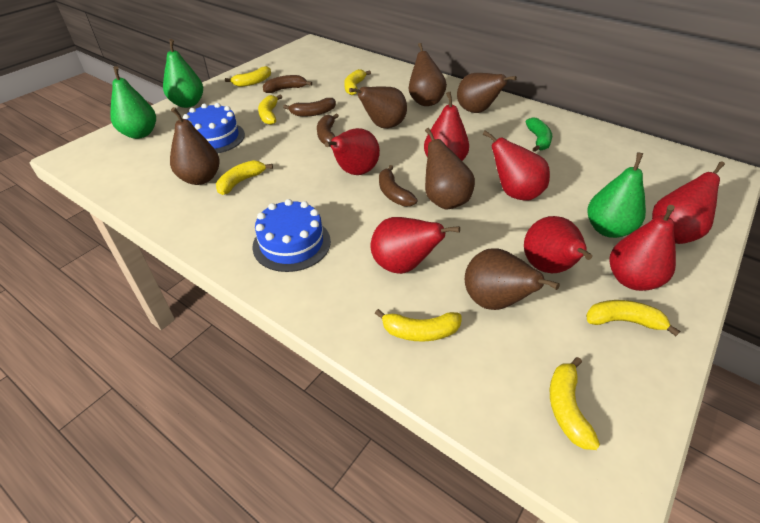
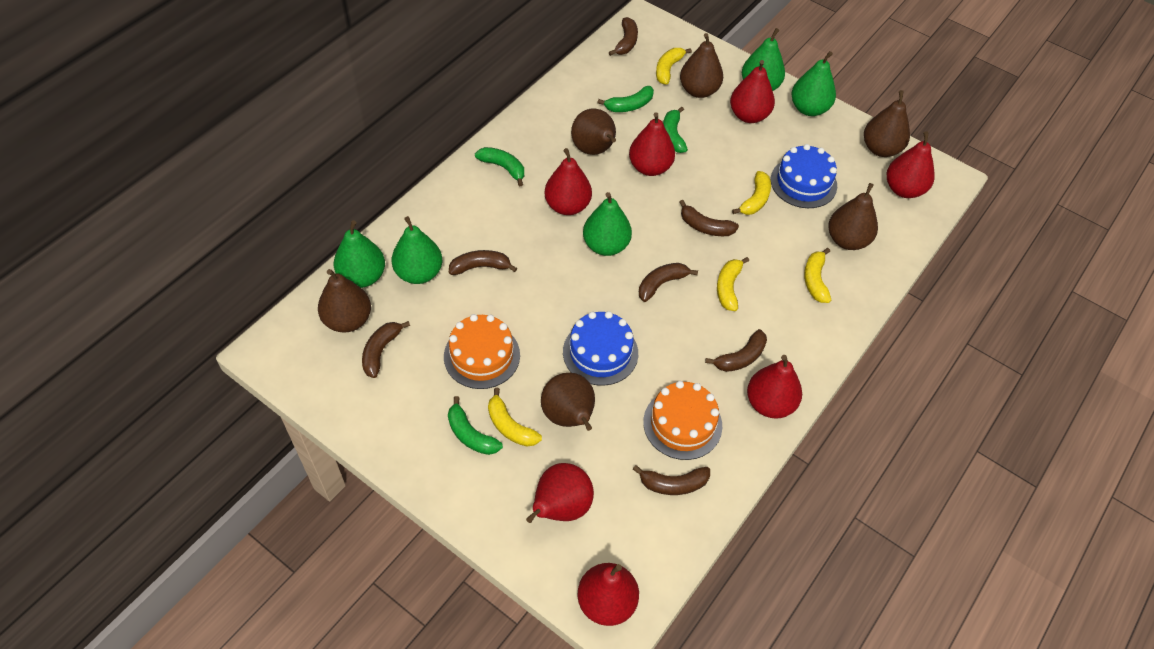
brown banana: [263,75,312,93] [283,98,336,117] [317,114,339,147] [379,165,417,206] = 4 -> [362,321,410,378] [449,250,517,275] [609,17,638,56] [633,465,710,495] [639,263,698,302] [679,200,739,236] [705,329,767,372] = 7
green banana: [526,117,552,152] = 1 -> [448,396,503,455] [475,147,524,186] [597,86,654,112] [663,107,688,153] = 4
green pear: [110,66,156,139] [163,39,203,108] [587,153,646,238] = 3 -> [334,220,385,288] [392,216,442,284] [583,192,632,256] [742,28,785,91] [791,51,836,116] = 5
orange cake: none = 0 -> [444,314,520,389] [643,381,722,460] = 2
yellow banana: [216,160,273,195] [225,66,271,87] [258,95,282,125] [344,69,371,95] [375,309,461,342] [550,357,600,450] [586,300,680,336] = 7 -> [488,388,542,447] [656,48,692,85] [717,257,749,311] [732,171,771,215] [804,248,831,303] = 5

